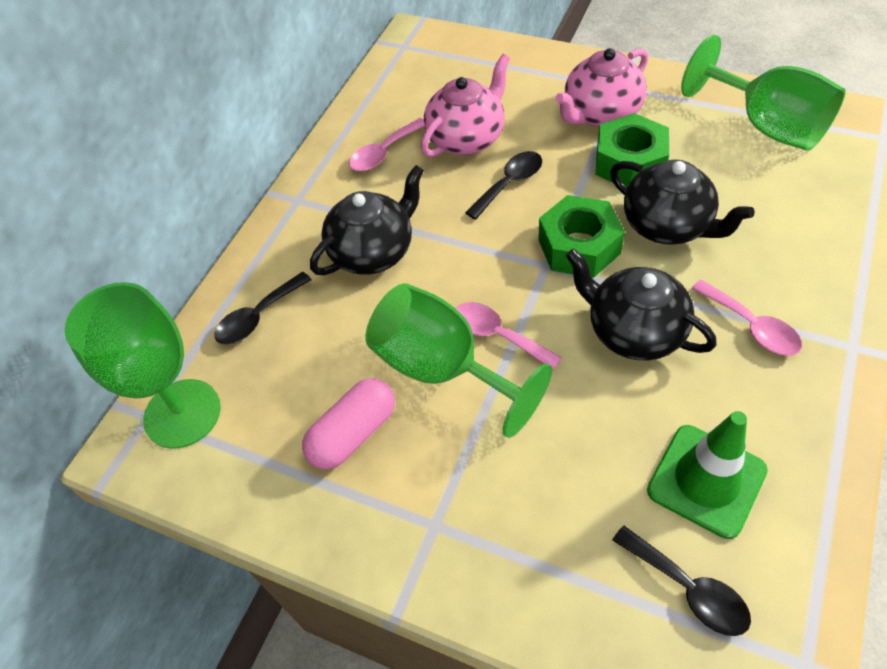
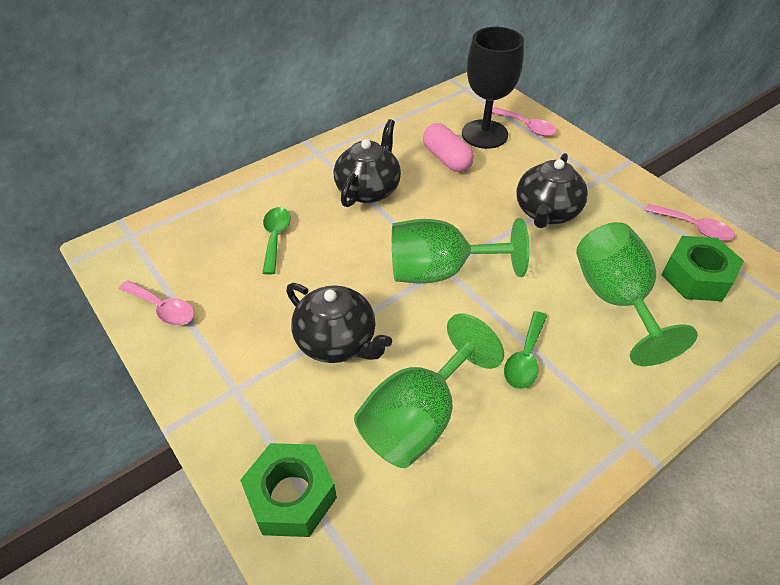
black goblet: none = 0 -> [462,27,524,149] = 1
black spoon: [214,272,312,344] [465,151,542,220] [613,526,751,636] = 3 -> none = 0
green spoon: none = 0 -> [262,207,291,275] [504,311,547,389] = 2
green traffic cone: [647,411,768,539] = 1 -> none = 0
pink teapot: [421,54,510,157] [555,48,648,127] = 2 -> none = 0

